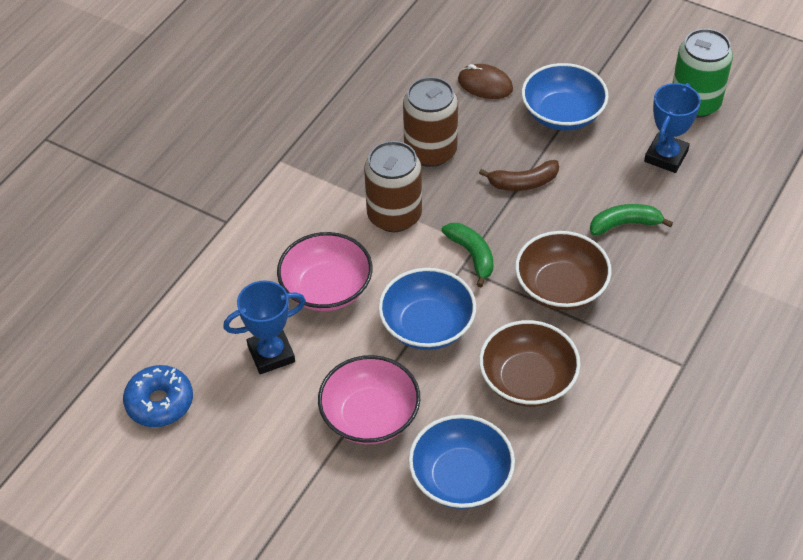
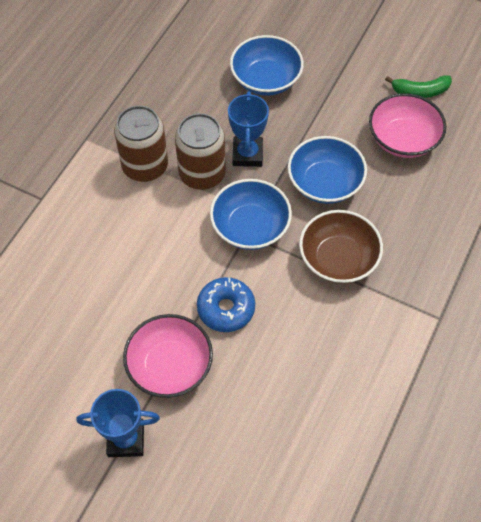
brown banana: [479,160,559,191] = 1 -> none = 0
brown bowl: [479,320,580,407] [515,231,611,310] = 2 -> [299,210,383,284] = 1
brown mouse: [458,64,513,99] = 1 -> none = 0
green banana: [441,223,494,287] [590,204,673,236] = 2 -> [385,75,452,98] = 1
green can: [672,29,733,118] = 1 -> none = 0

